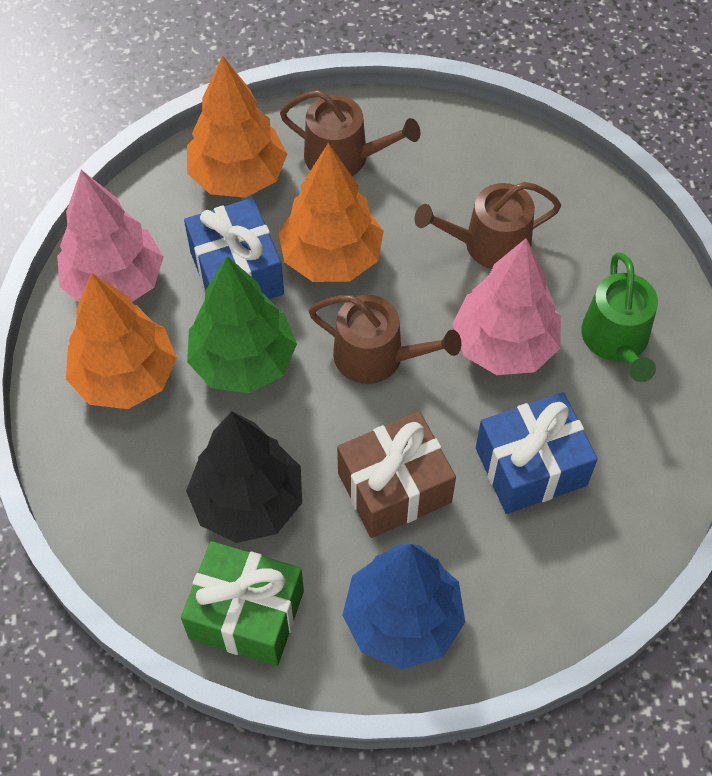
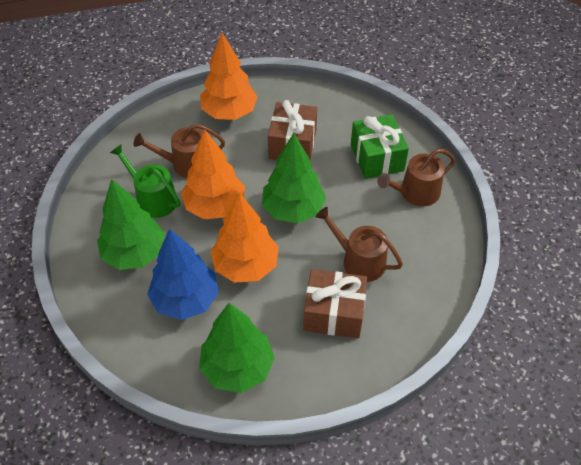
black tree: [186,411,302,543] = 1 -> none = 0
blue gift: [184,198,284,299] [476,392,598,514] = 2 -> none = 0
brown gift: [337,411,456,538] = 1 -> [268,100,317,160] [303,269,367,338] = 2
green tree: [187,256,297,393] = 1 -> [97,179,165,270] [199,303,275,393] [262,133,326,224] = 3
pink tree: [57,170,164,302] [453,238,561,375] = 2 -> none = 0

